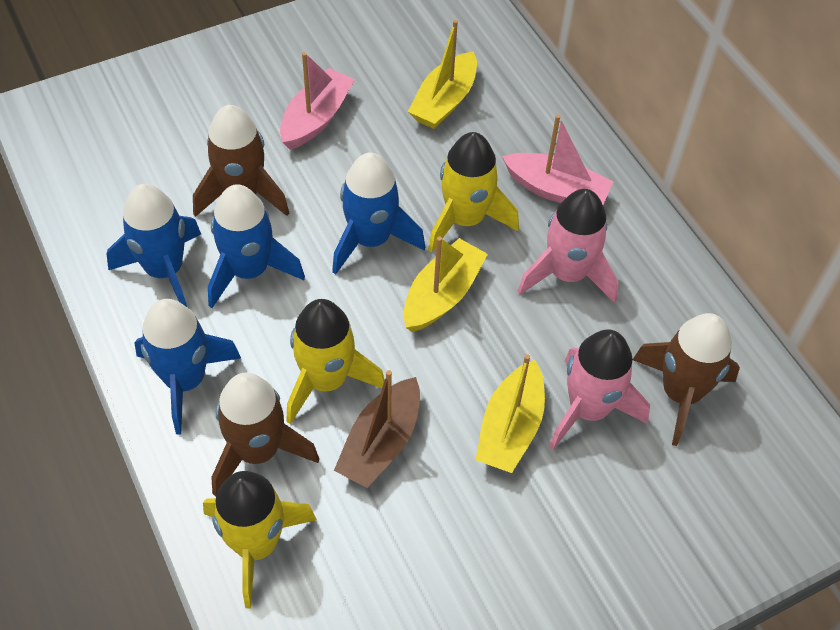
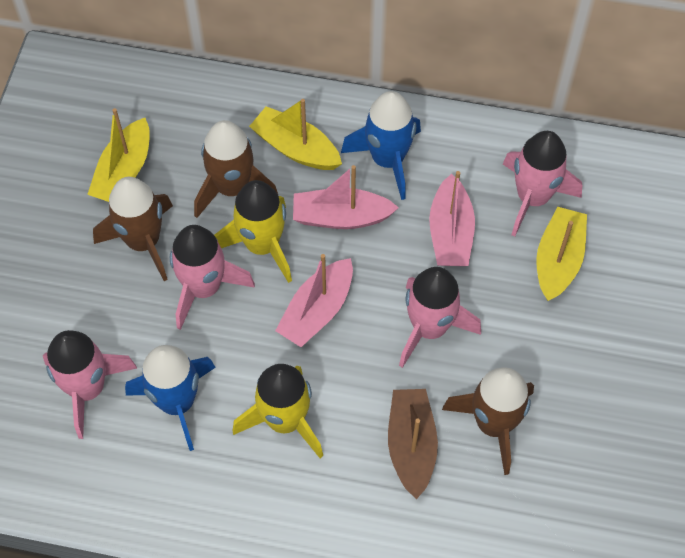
blue rocket: [107,184,201,307] [134,299,241,434] [208,184,305,308] [332,153,425,275] = 4 -> [125,345,216,451] [341,91,421,200] = 2
pink boat: [280,52,355,150] [502,114,613,205] = 2 -> [275,254,353,347] [293,165,399,229] [429,171,475,266] = 3
pink rocket: [517,189,619,303] [549,329,650,450] = 2 -> [43,330,137,439] [170,225,255,330] [399,267,481,368] [503,131,582,237] = 4
yellow rocket: [203,471,317,609] [286,299,385,424] [428,132,519,253] = 3 -> [214,180,292,283] [232,364,323,459] = 2

